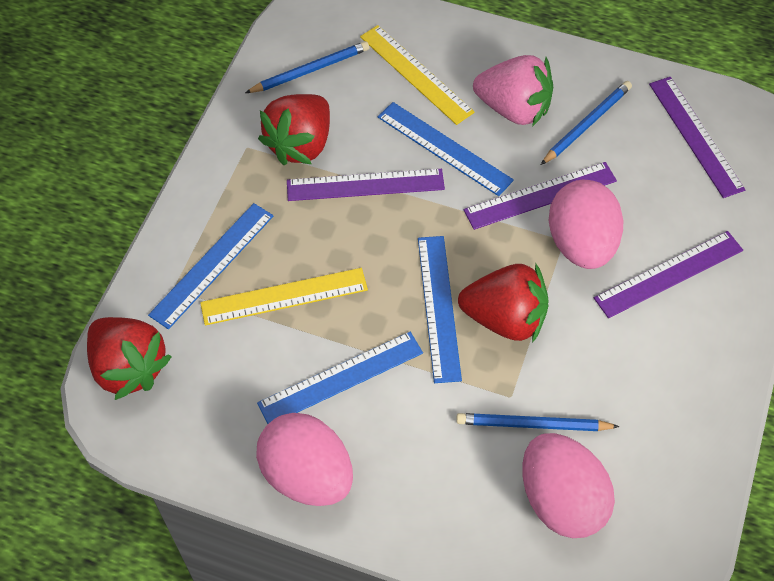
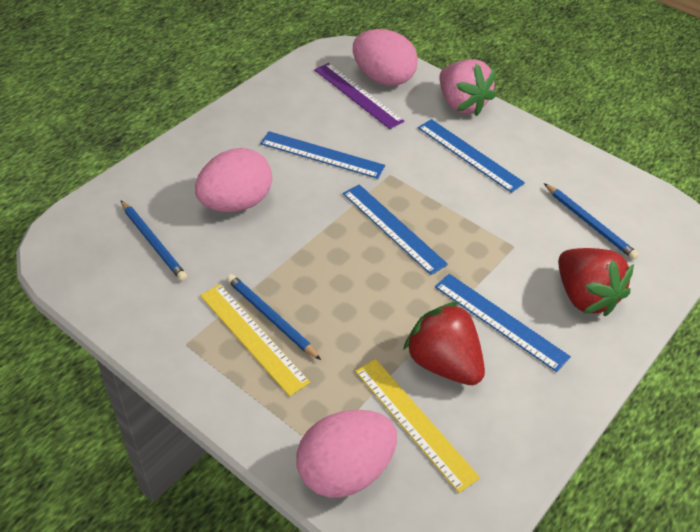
purple ruler: [287,169,445,201] [464,162,617,230] [594,231,743,318] [649,77,745,198] = 4 -> [314,63,404,129] = 1
red strawberry: [87,317,172,400] [258,94,330,165] [458,263,549,343] = 3 -> [403,301,485,385] [558,248,634,316] = 2

